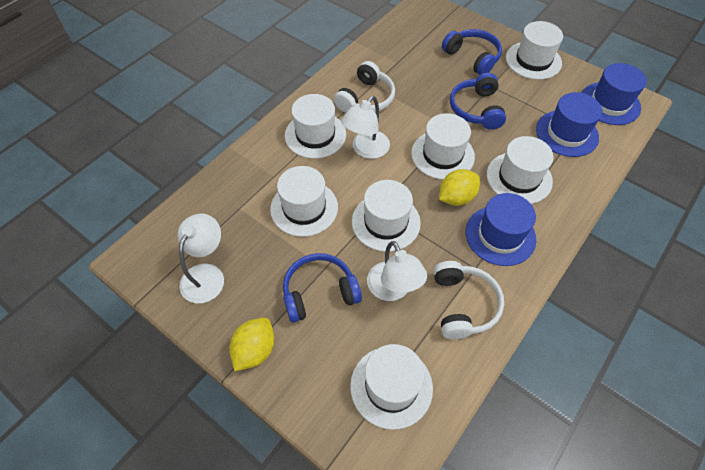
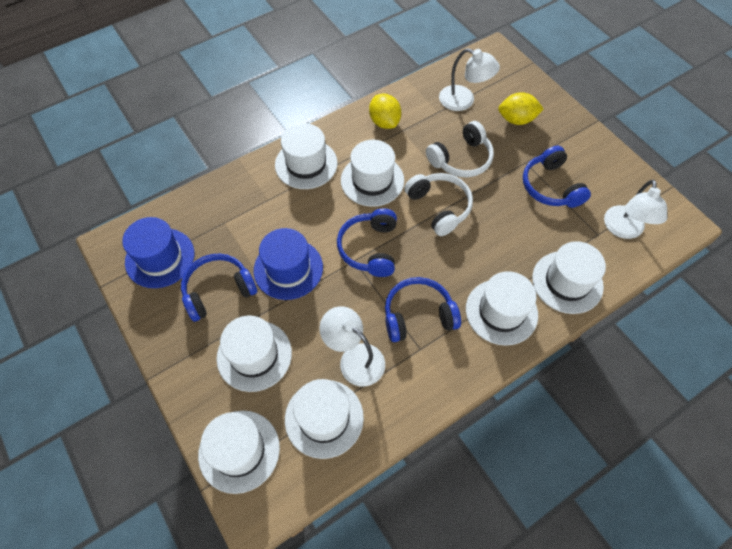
blue hat: [466,193,536,266] [536,92,602,157] [581,63,647,125] = 3 -> [122,217,194,288] [254,228,323,300] = 2
blue headphones: [283,253,362,323] [442,29,502,75] [450,73,506,130] = 3 -> [181,253,257,322] [337,208,397,277] [385,277,461,342] [523,146,591,208] = 4

